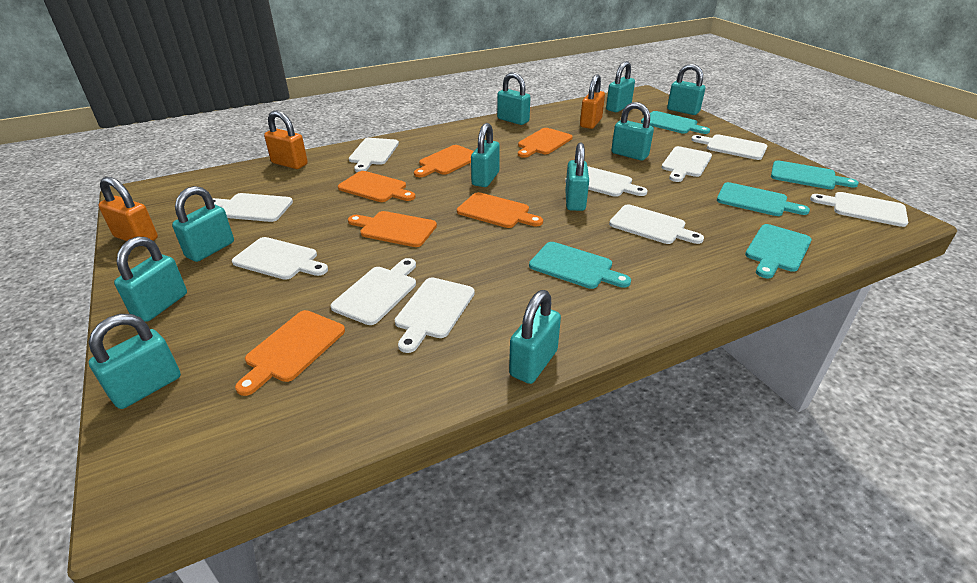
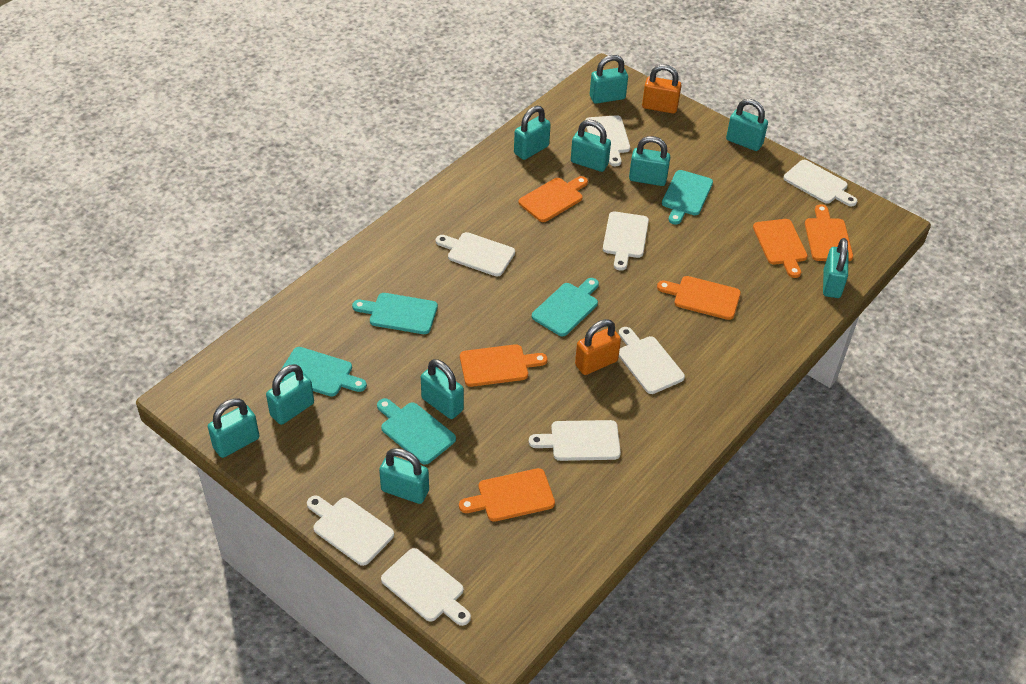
orange padlock: [98,177,158,241] [264,110,308,169] [580,74,605,129] = 3 -> [575,319,621,375] [642,64,682,114] = 2
white cutting board: [205,193,293,222] [232,237,328,280] [331,258,416,325] [349,138,399,172] [395,277,475,353] [565,166,648,197] [609,204,704,244] [661,146,712,182] [691,134,767,160] [810,192,908,227] = 10 -> [307,496,394,566] [381,548,471,626] [436,232,515,276] [529,420,621,461] [585,115,630,166] [603,211,649,271] [619,327,685,394] [783,160,857,207] = 8

